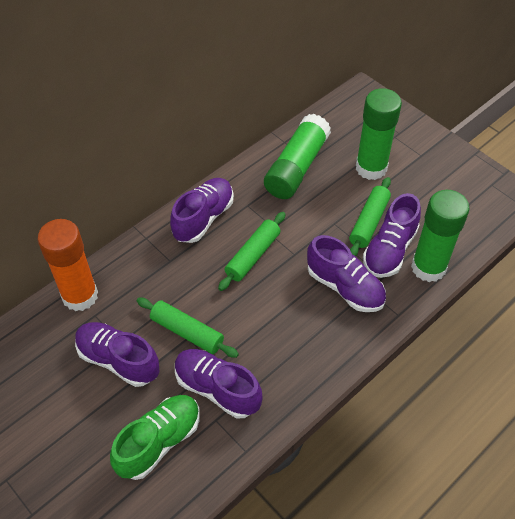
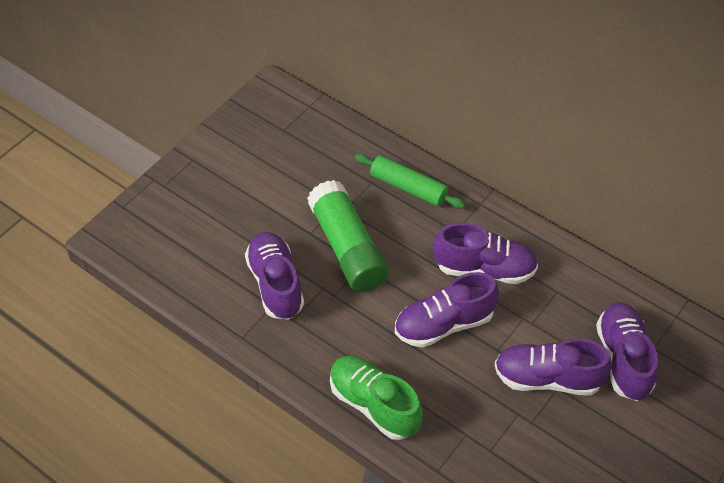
green glue stick: [264,114,331,199] [356,88,402,180] [411,190,470,282] = 3 -> [307,180,389,292] = 1
green rolling pin: [137,298,239,358] [218,212,285,291] [349,177,391,256] = 3 -> [355,154,465,208] = 1
orange glue stick: [38,219,98,311] = 1 -> none = 0

